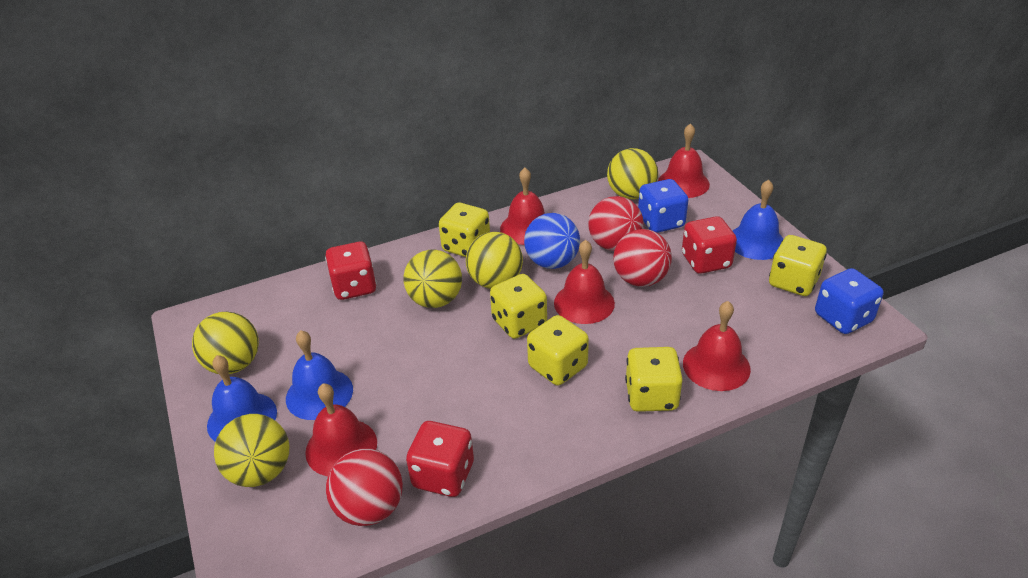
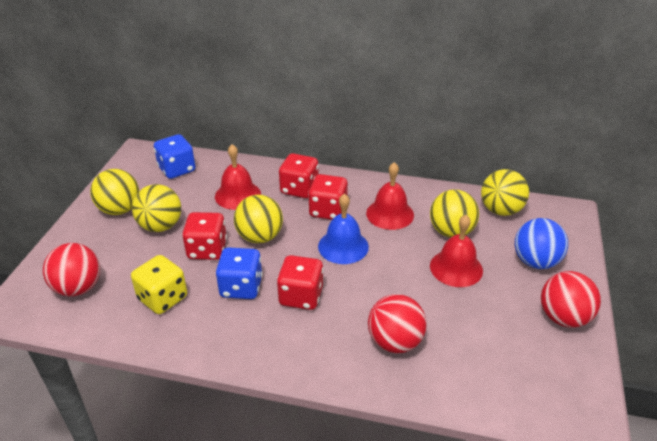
blue bell: [207,355,277,442] [286,331,353,420] [733,180,784,260] = 3 -> [318,194,369,264] = 1
red bell: [305,383,377,476] [500,168,545,245] [554,240,615,324] [658,123,710,198] [683,301,751,391] = 5 -> [215,144,261,210] [366,162,414,230] [430,215,483,287] = 3
red dice: [325,242,377,300] [406,421,474,497] [682,216,737,274] = 3 -> [182,212,227,260] [277,255,323,310] [279,153,319,198] [308,174,348,220] = 4
yellow dice: [439,203,490,257] [490,274,547,339] [527,315,589,385] [625,347,683,412] [769,235,827,296] = 5 -> [131,255,187,314] = 1

